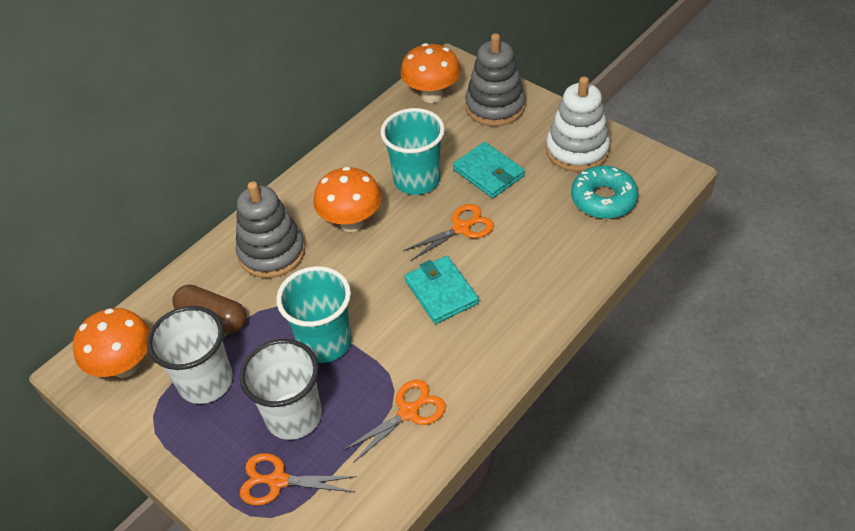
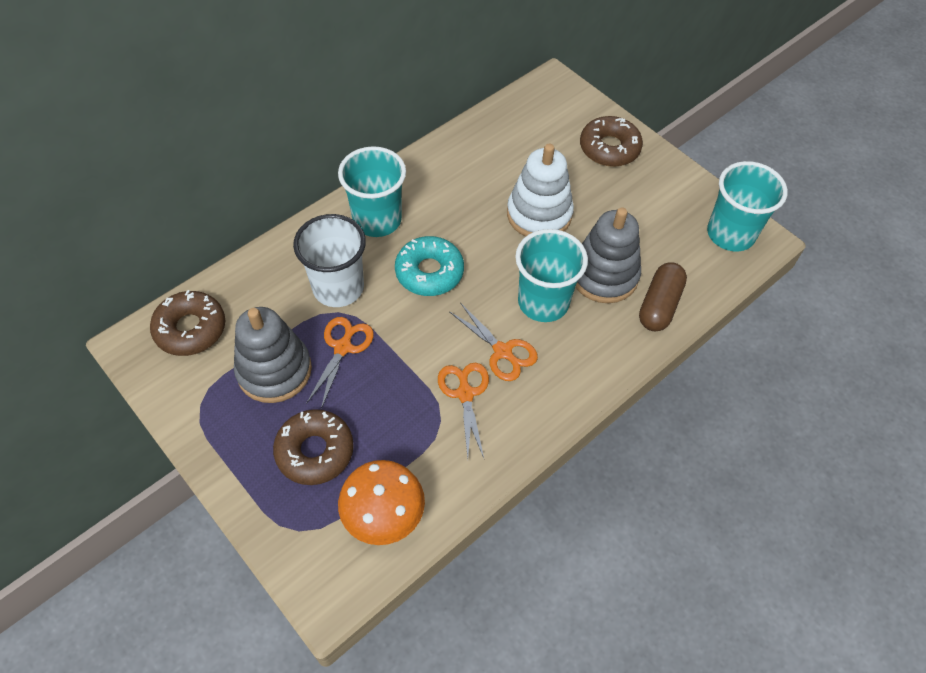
brown donut: none = 0 -> [150,290,225,356] [273,409,354,485] [580,116,643,167] = 3
orange mushroom: [73,308,150,378] [313,167,382,232] [400,43,461,103] = 3 -> [338,460,425,545] = 1
turquoise cup: [276,266,352,363] [380,108,445,195] = 2 -> [338,146,406,237] [515,229,588,322] [707,161,788,251] = 3
turquoise wallet: [404,256,479,324] [453,142,525,198] = 2 -> none = 0
white cup: [147,306,233,404] [239,339,322,440] = 2 -> [293,214,366,307] = 1

